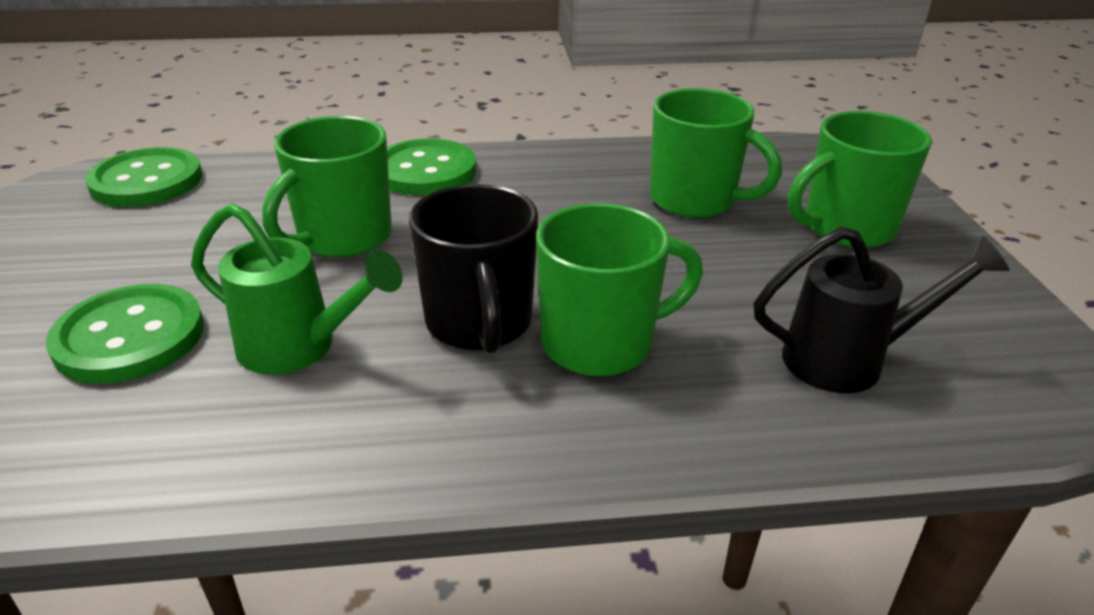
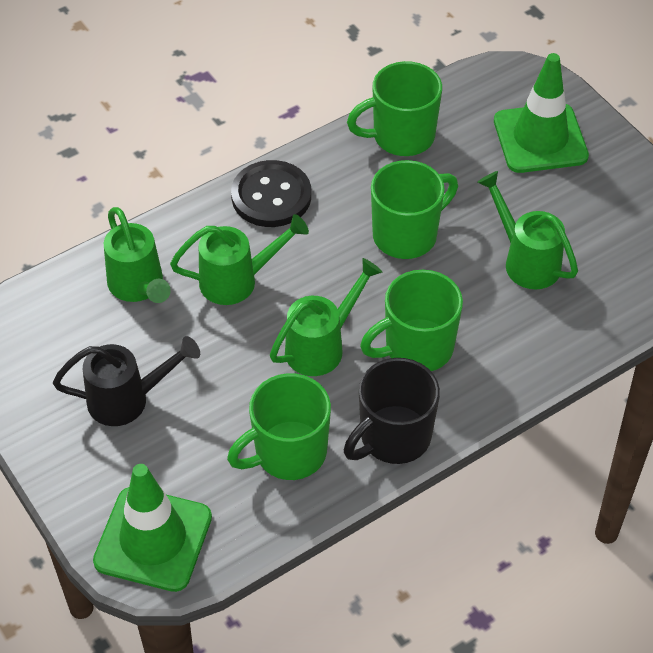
black button: none = 0 -> [231,160,311,227] = 1
green button: [46,284,204,384] [85,147,203,207] [387,138,477,195] = 3 -> none = 0
green traffic cone: none = 0 -> [93,464,212,592] [494,53,589,173] = 2
green watering can: [191,203,402,375] = 1 -> [104,207,171,303] [170,214,309,305] [270,258,382,376] [477,171,578,289] = 4

